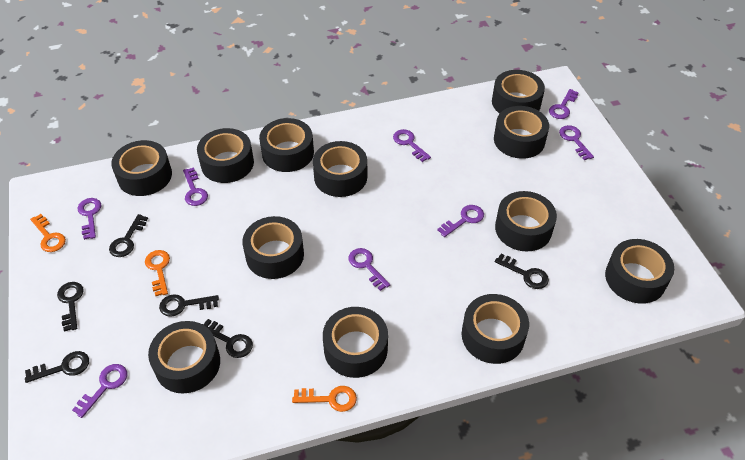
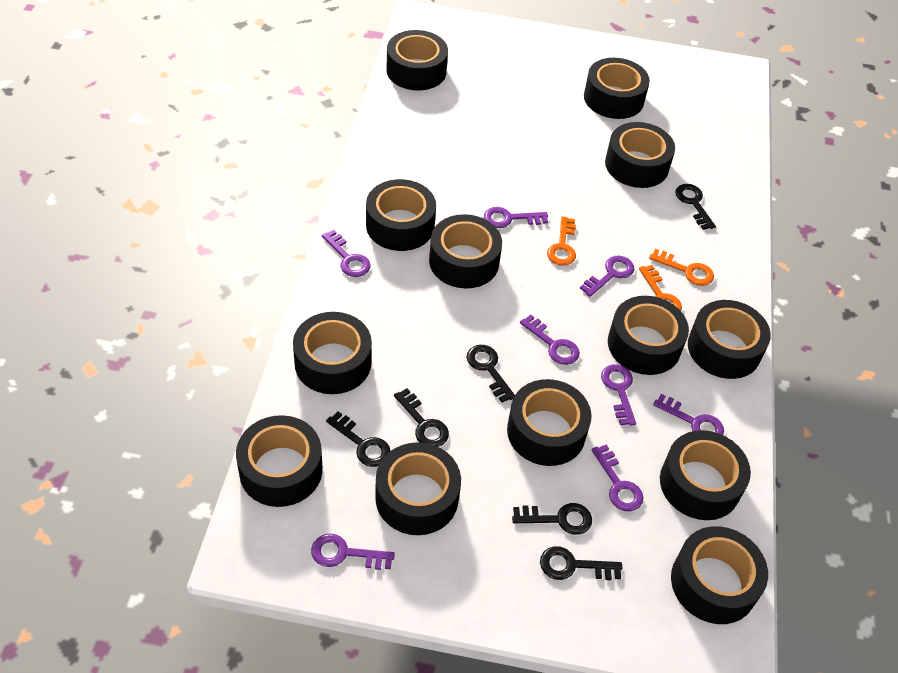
black tape: [111,140,172,196] [148,321,220,394] [197,128,254,183] [242,216,304,279] [259,118,314,172] [313,141,367,197] [323,307,388,378] [462,294,529,364] [492,70,545,114] [494,106,549,159] [495,191,557,251] [605,239,674,304] = 12 -> [236,415,323,507] [293,312,372,394] [366,179,436,251] [375,442,461,535] [386,30,448,91] [429,214,502,288] [507,379,592,466] [584,58,650,119] [605,122,675,188] [608,296,689,375] [660,430,751,520] [671,526,768,624] [688,300,771,379] = 13

